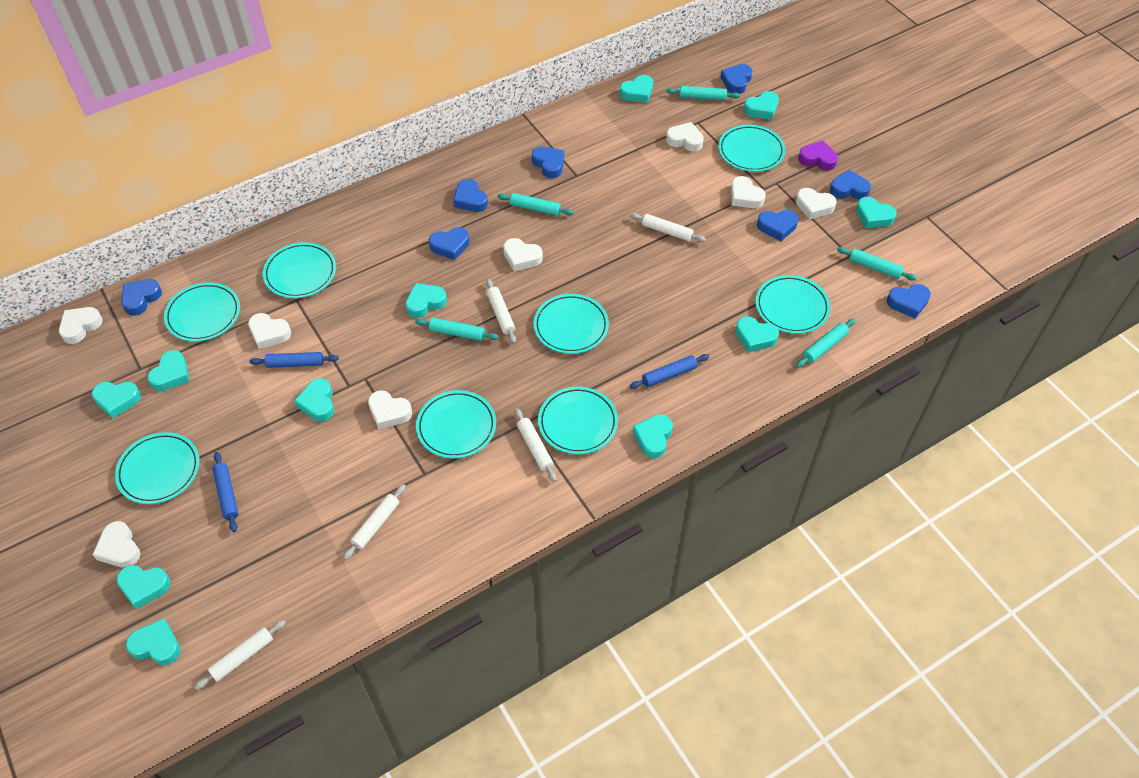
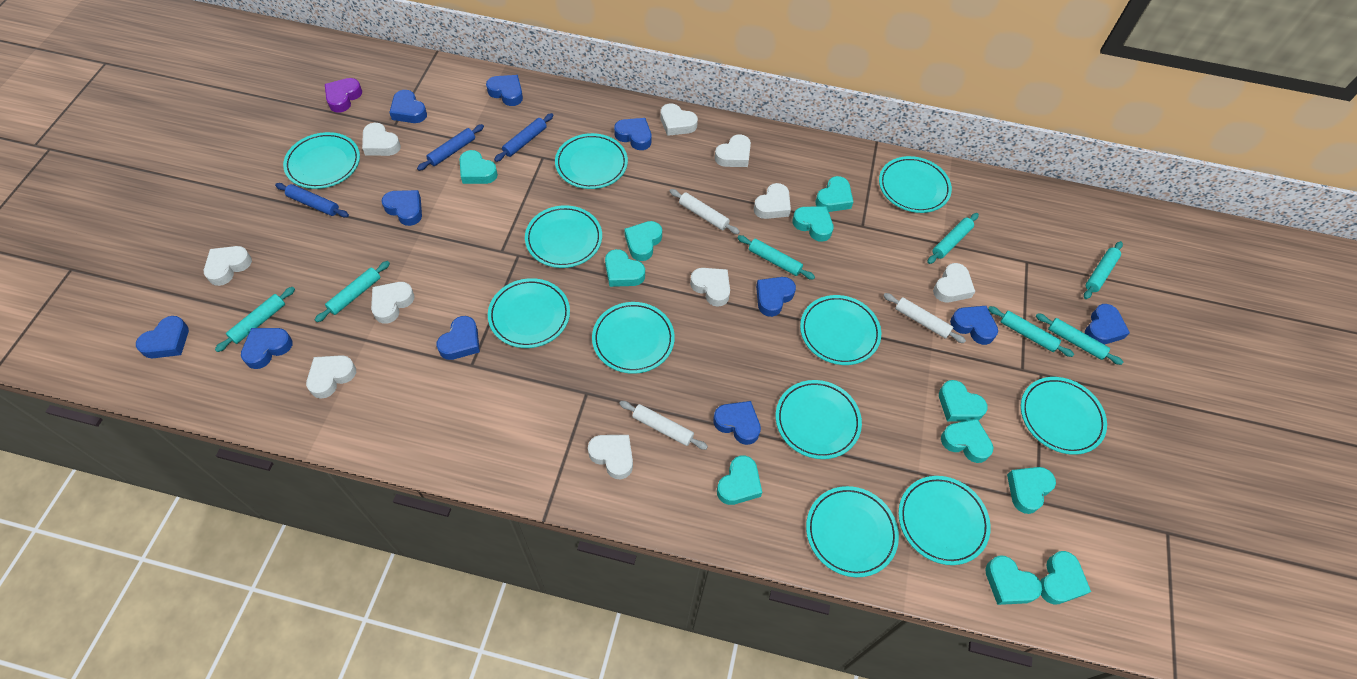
blue heart: [121,279,162,316] [429,227,470,260] [453,179,488,212] [532,147,564,178] [720,64,753,94] [757,210,798,241] [830,170,871,200] [887,284,931,319] = 8 -> [136,316,189,358] [241,328,293,369] [382,190,422,226] [389,90,427,123] [436,316,480,360] [486,75,523,106] [614,118,651,150] [713,401,761,445] [756,277,796,317] [950,306,998,345] [1085,304,1130,345] = 11
turquoise plate: [115,432,200,504] [164,282,240,342] [263,242,336,298] [416,390,496,459] [533,294,609,354] [538,387,618,454] [718,125,785,172] [755,275,831,334] = 8 -> [283,132,360,189] [488,278,570,348] [525,205,602,268] [555,133,628,189] [592,302,675,374] [776,380,862,459] [800,295,881,365] [806,486,899,577] [879,156,952,213] [898,476,991,565] [1021,377,1107,455] = 11
turquoise rolling pin: [415,318,499,341] [498,193,574,216] [667,86,740,101] [796,318,856,368] [837,247,917,281] = 5 -> [215,287,295,352] [315,261,390,322] [737,235,815,280] [927,213,979,264] [988,306,1074,357] [1036,313,1123,365] [1084,241,1123,299] = 7
white heart: [59,307,103,344] [92,521,140,568] [248,313,291,349] [368,390,412,429] [503,238,543,271] [666,122,704,152] [731,176,766,208] [796,188,837,220] = 8 -> [204,246,252,286] [306,355,356,399] [362,123,401,156] [371,282,415,324] [588,435,633,479] [660,103,698,136] [690,268,730,307] [715,134,751,167] [754,183,791,219] [933,263,975,302] = 10
white rolling pin: [194,620,286,690] [343,484,406,560] [486,279,516,344] [515,408,557,482] [630,213,706,242] = 5 -> [619,401,708,450] [669,189,740,234] [883,293,966,343] = 3

